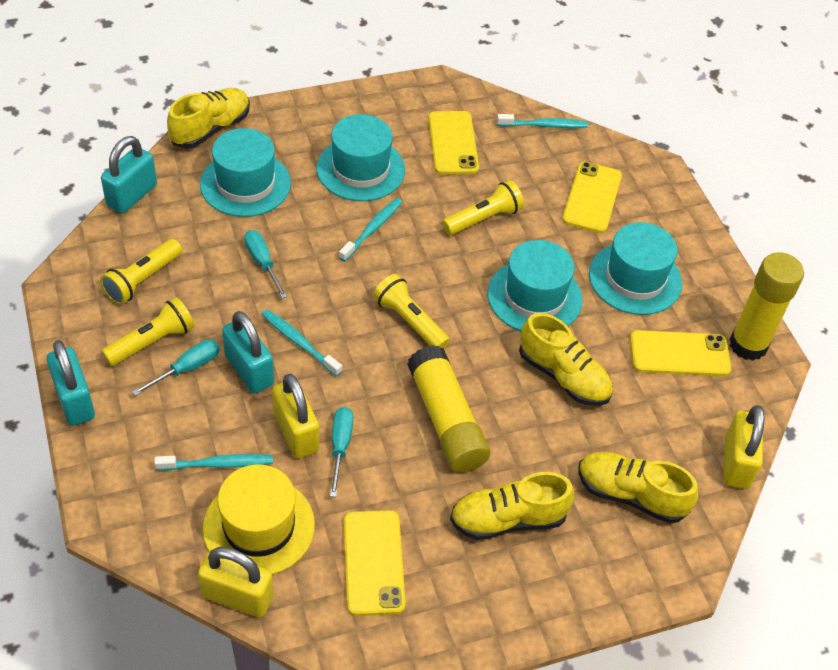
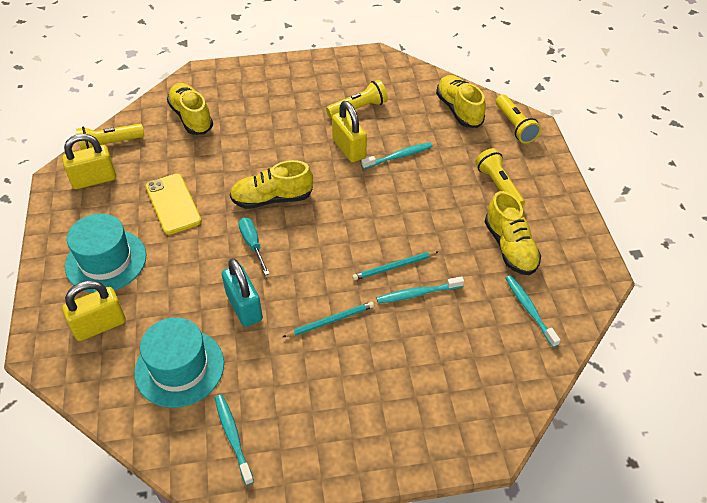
turquoise hat: [200,128,291,217] [317,114,405,201] [487,240,583,331] [589,222,682,315] = 4 -> [65,214,146,293] [134,317,224,408] = 2
turquoise padlock: [46,340,95,426] [101,136,157,214] [222,311,274,393] = 3 -> [222,258,263,327] = 1
turquoise pencil: none = 0 -> [283,302,374,337] [352,251,438,280] = 2
turquoise screwdriver: [132,340,220,396] [244,230,288,299] [330,407,353,497] = 3 -> [238,217,270,275] = 1
yellow glue stick: [407,345,490,473] [729,252,804,361] = 2 -> none = 0
yellow hat: [203,464,315,575] = 1 -> none = 0
yellow phone: [344,510,406,616] [428,111,479,175] [562,162,622,233] [630,330,731,376] = 4 -> [146,174,202,235] = 1

